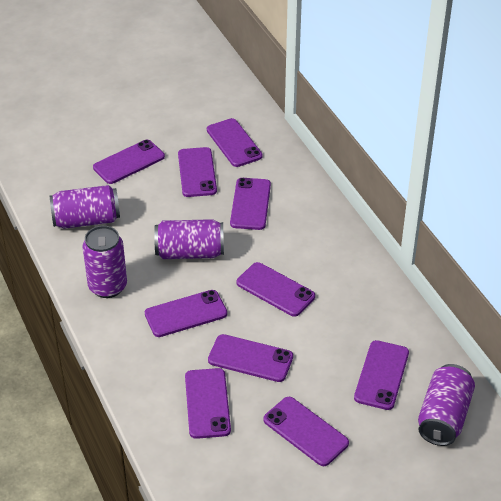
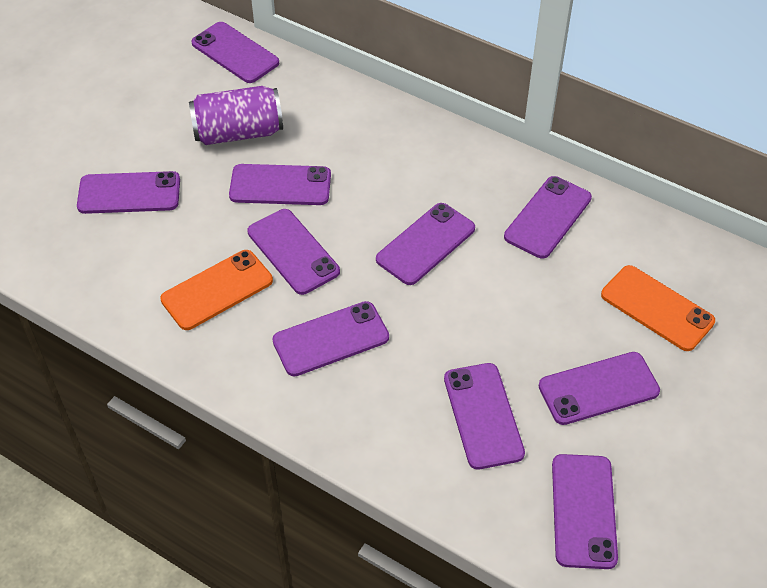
orange phone: none = 0 -> [160,250,273,330] [601,265,715,351] = 2
purple can: [50,185,120,229] [82,226,127,298] [154,219,224,259] [418,364,475,446] = 4 -> [189,86,283,145] = 1

